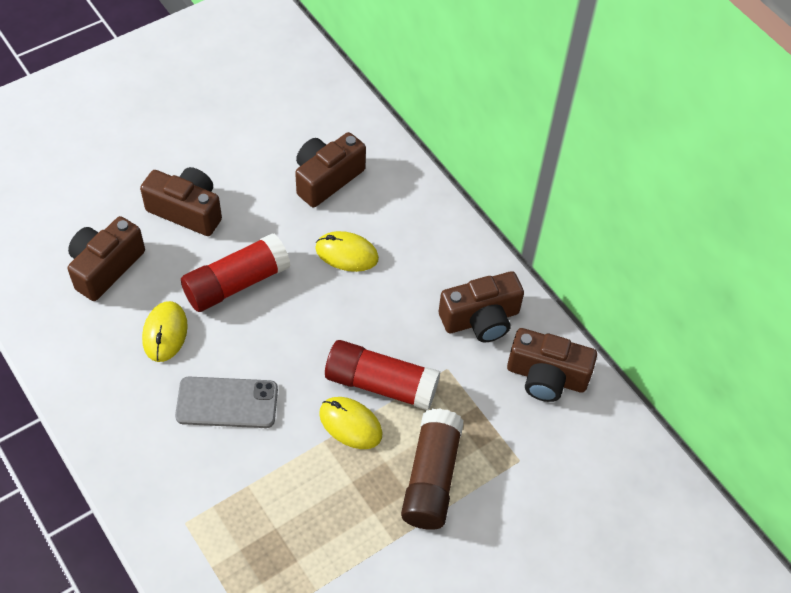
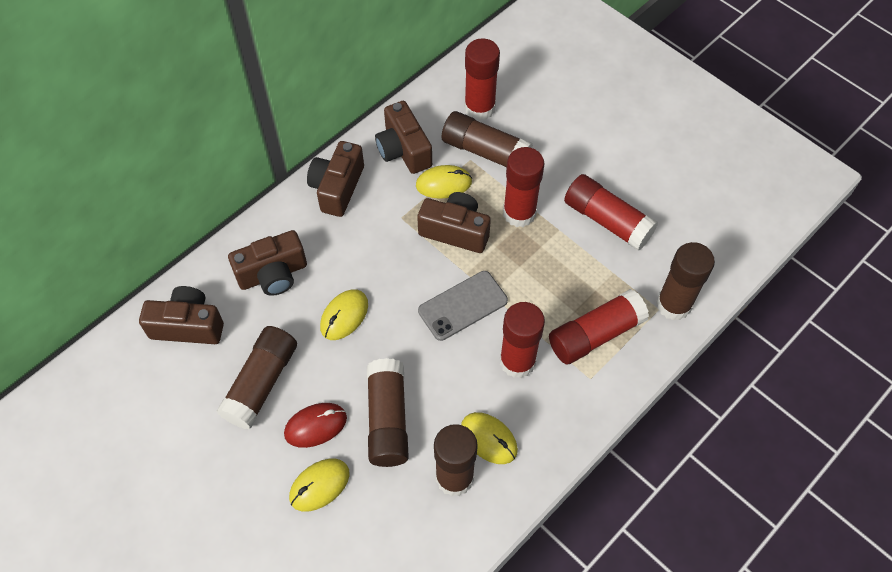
brown glue stick: [401,408,464,530] = 1 -> [217,326,297,429] [367,358,409,467] [434,424,478,497] [442,111,533,167] [656,242,715,321] = 5
red glue stick: [181,233,291,312] [325,340,440,410] = 2 -> [464,38,500,121] [500,302,545,378] [503,147,544,227] [549,289,649,364] [564,174,658,250] = 5
red mouse: none = 0 -> [284,403,347,448] = 1
yellow mouse: [142,301,188,362] [315,231,379,272] [319,397,383,449] = 3 -> [289,458,350,512] [320,289,368,340] [416,165,472,199] [461,412,518,464] = 4

